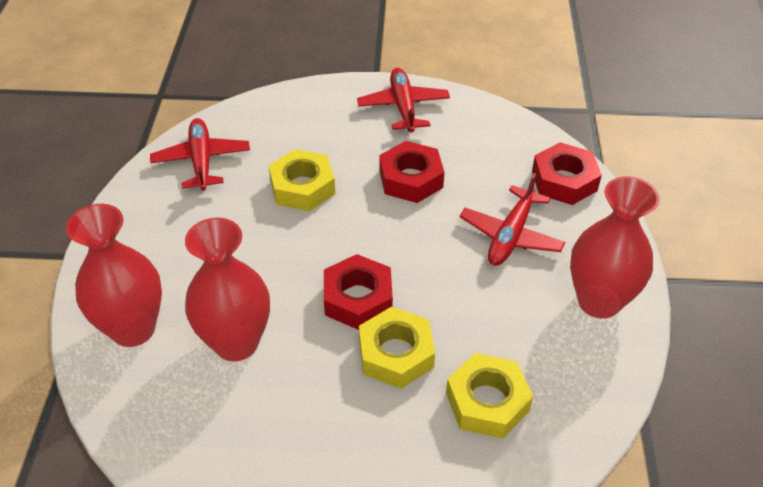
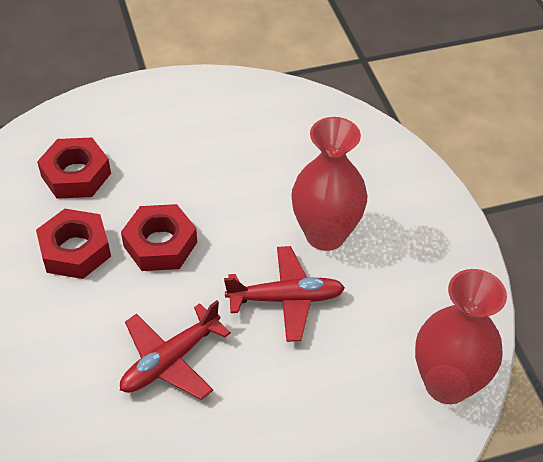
red plane: [150,118,250,190] [357,68,450,132] [460,173,565,265] = 3 -> [120,300,231,400] [224,246,345,342] = 2
red vase: [66,204,162,347] [185,218,270,362] [570,176,660,319] = 3 -> [291,117,367,251] [415,269,507,404] = 2
yellow nut: [268,149,335,211] [359,307,435,389] [446,353,533,439] = 3 -> none = 0

